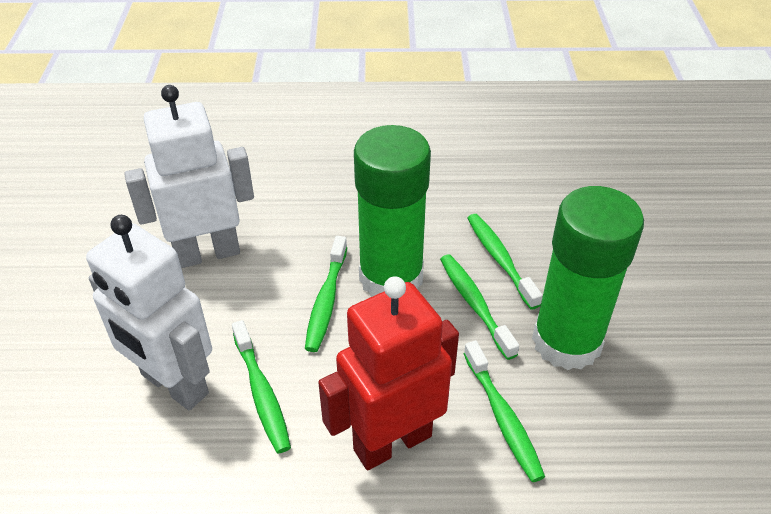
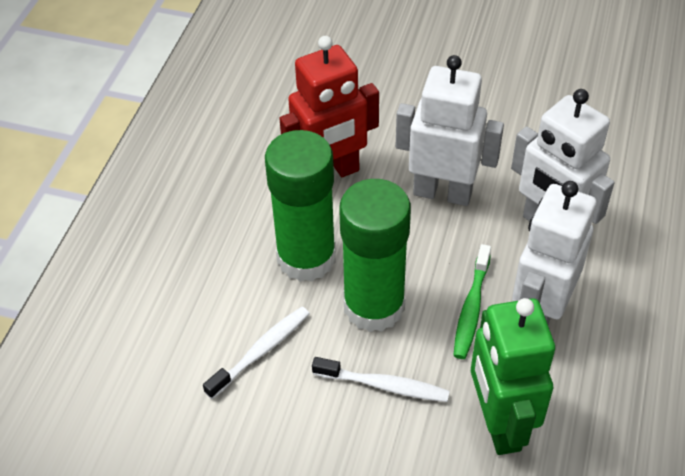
green robot: none = 0 -> [471,298,555,455] = 1
green toothbrush: [232,320,291,454] [305,236,347,352] [440,254,519,360] [464,341,545,482] [467,214,543,310] = 5 -> [453,244,491,359] = 1
white robot: [86,215,212,410] [124,85,254,268] = 2 -> [396,55,504,206] [511,89,615,224] [512,181,597,326] = 3
white toothbrush: none = 0 -> [203,307,310,399] [312,357,450,402] = 2

